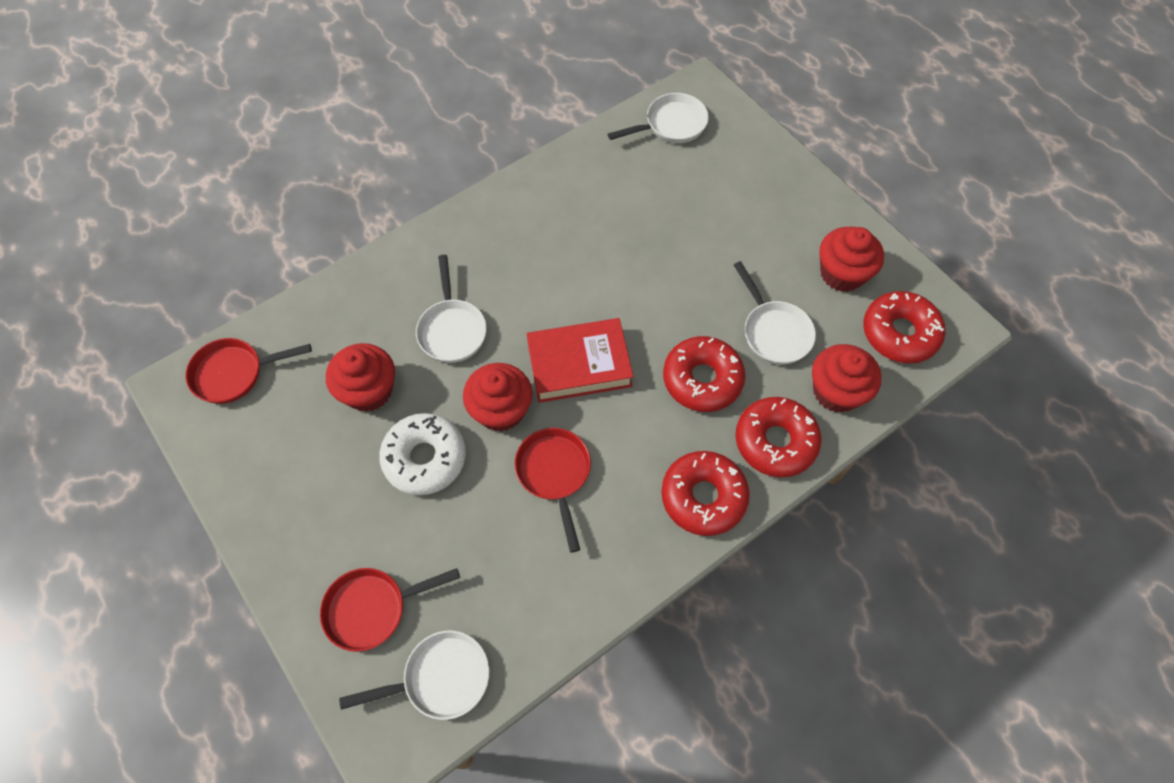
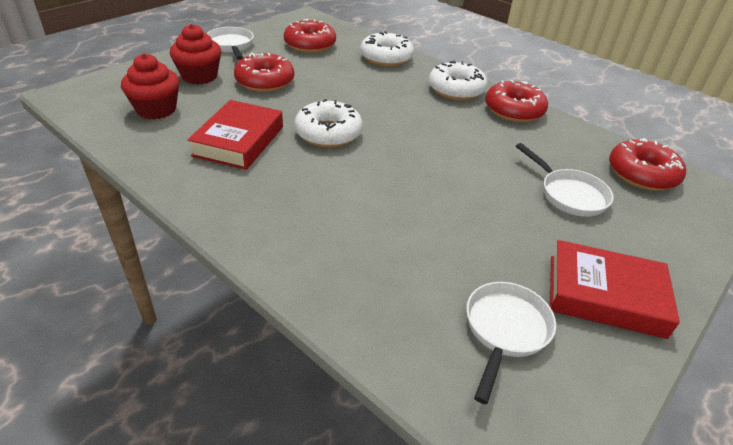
red book: [527,318,634,403] = 1 -> [188,100,283,170] [550,240,680,339] = 2
red cupcake: [326,343,395,412] [463,363,532,432] [812,344,882,413] [819,227,884,292] = 4 -> [121,54,179,120] [170,24,221,85] = 2
red pan: [185,338,312,404] [320,568,460,652] [514,428,591,553] = 3 -> none = 0
white donut: [379,413,466,495] = 1 -> [294,99,363,148] [360,31,414,67] [429,61,488,100] = 3
white pan: [339,631,489,720] [416,255,487,363] [608,93,709,143] [734,261,816,365] = 4 -> [207,27,254,60] [466,282,556,404] [516,143,614,217] = 3

